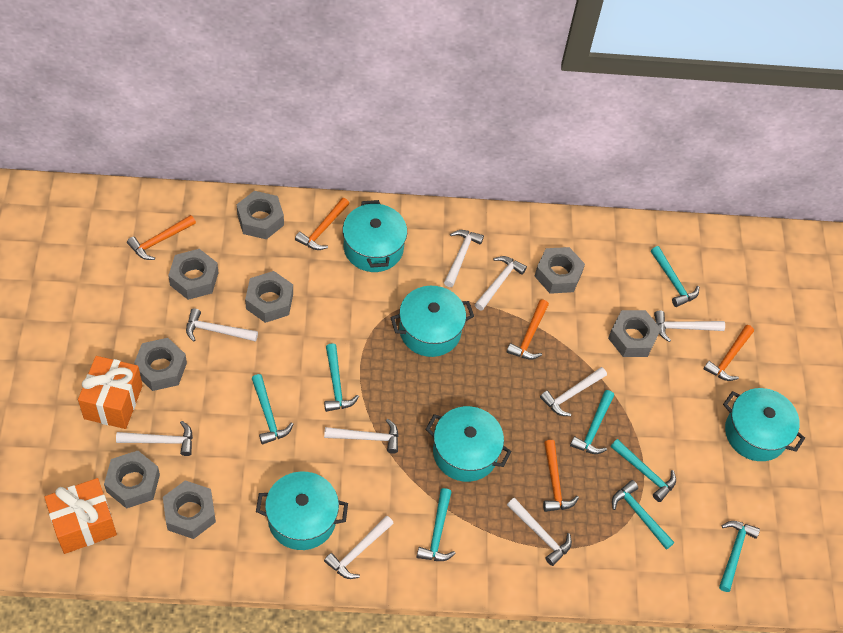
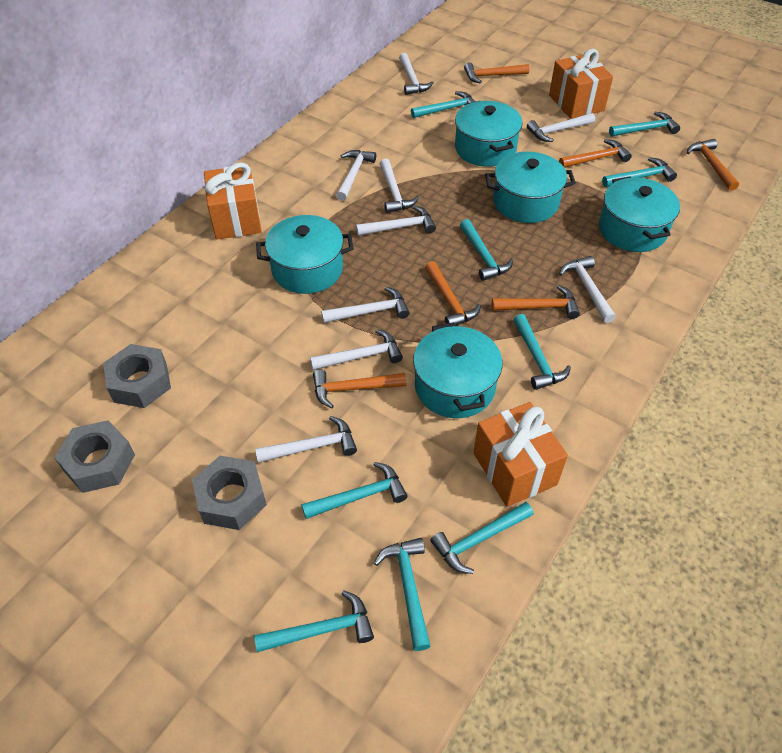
grey nut: [104,451,160,509] [134,338,187,391] [163,480,216,539] [168,249,218,300] [237,191,284,239] [245,271,293,323] [534,247,585,294] [608,310,661,357] = 8 -> [54,420,135,493] [103,344,171,408] [192,456,267,530] = 3
orange gift: [44,478,117,554] [78,356,143,429] = 2 -> [204,162,262,240] [473,402,568,507] [549,49,613,119] = 3
orange hammer: [127,215,196,260] [295,198,349,250] [506,299,549,360] [543,440,579,512] [704,325,754,381] = 5 -> [313,370,406,408] [425,261,481,326] [464,62,529,83] [492,285,580,319] [559,139,632,168] [687,139,739,191] = 6
turquoise hammer: [252,374,293,445] [324,343,359,412] [417,488,456,561] [570,390,614,454] [611,439,676,502] [612,480,674,550] [651,246,699,307] [719,521,760,592] = 8 -> [254,590,374,652] [301,462,408,519] [374,538,430,651] [411,91,476,118] [430,502,533,574] [460,219,513,281] [513,314,571,390] [602,157,677,187] [609,112,680,137] = 9

